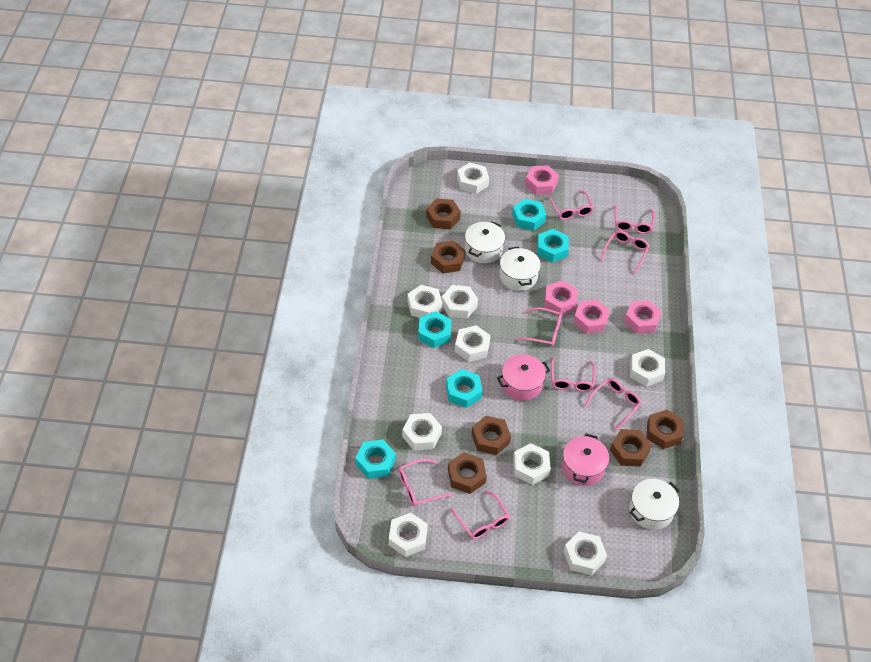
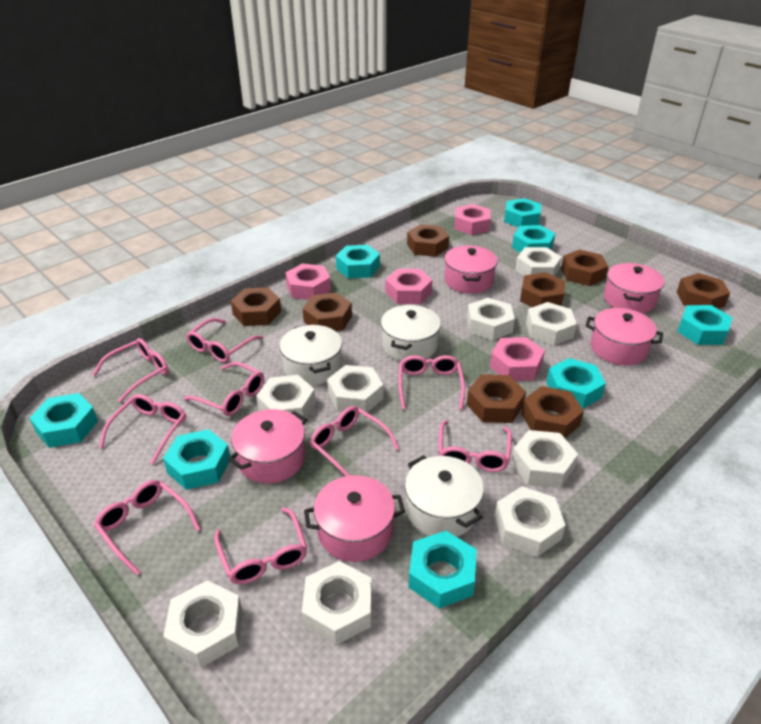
brown nut: [426,198,461,229] [431,240,466,274] [448,452,487,494] [471,416,511,455] [610,429,652,467] [647,410,684,449] = 6 -> [231,287,281,326] [303,293,352,331] [407,224,449,257] [467,374,526,423] [520,272,565,307] [521,386,584,438] [561,250,608,286] [677,273,730,309] = 8
pink glasses: [398,459,452,506] [450,490,510,539] [516,307,562,347] [548,190,594,220] [551,357,595,392] [584,378,641,430] [601,230,650,274] [615,205,655,234] = 8 -> [92,338,169,403] [94,480,201,575] [99,394,186,465] [183,362,264,416] [186,318,263,362] [214,507,307,584] [310,406,400,476] [398,355,465,410] [438,420,512,472] = 9
pink pot: [497,354,550,401] [562,433,609,486] = 2 -> [228,409,307,484] [304,475,405,562] [445,245,498,294] [585,308,663,365] [604,263,664,313] = 5
turquoise nut: [355,440,396,479] [418,311,452,348] [446,369,482,408] [512,199,546,231] [537,229,569,263] = 5 -> [30,393,98,448] [163,429,230,490] [336,245,380,279] [408,531,477,608] [504,198,541,228] [512,225,555,253] [546,358,606,409] [677,305,732,345] = 8

